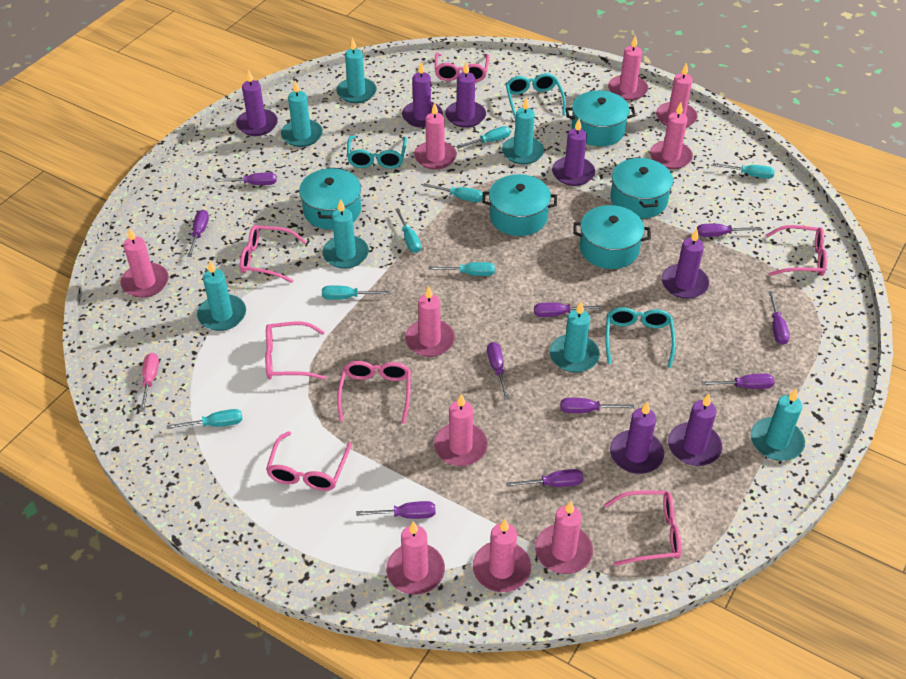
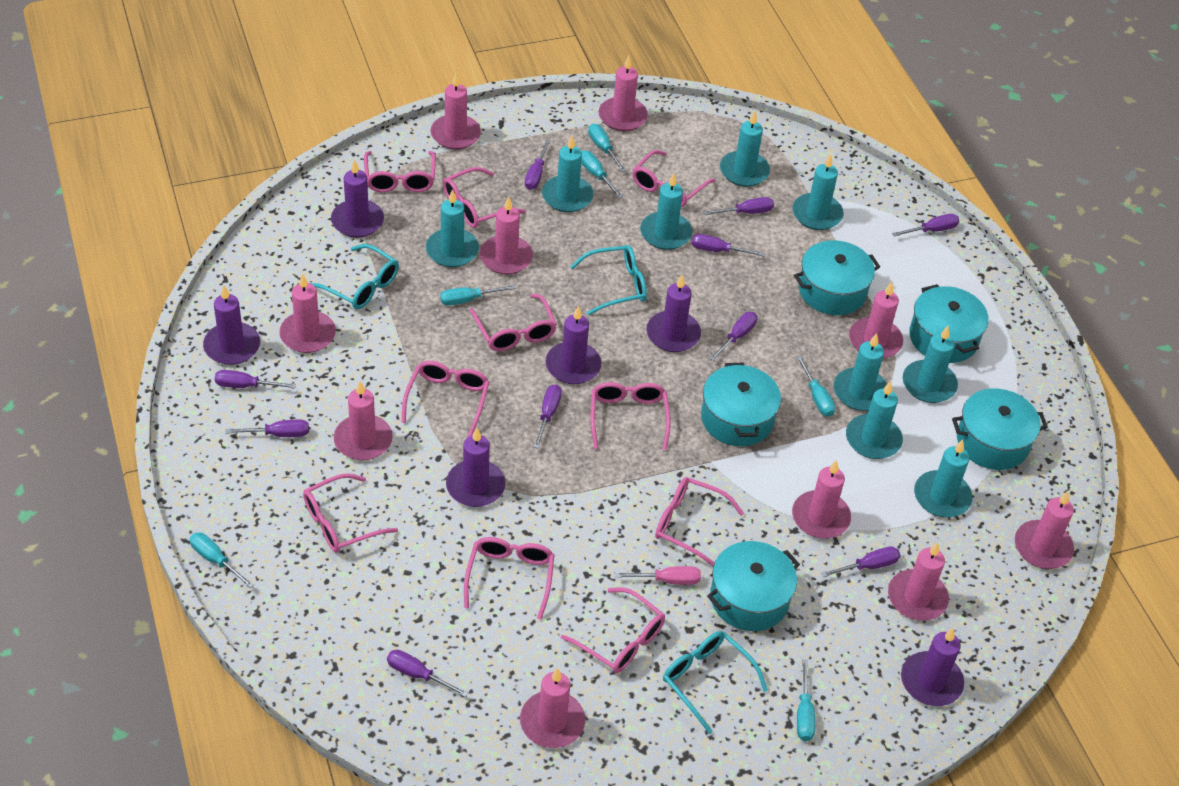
pink glasses: [240,225,307,283] [265,321,326,380] [266,431,352,491] [337,361,411,424] [435,53,489,82] [604,491,682,566] [766,225,827,276] = 7 -> [303,473,398,553] [364,151,436,192] [401,361,490,437] [443,167,526,228] [464,537,554,620] [470,294,557,351] [561,587,665,673] [591,382,671,450] [632,150,715,207] [655,477,744,566] = 10
purple candle: [236,70,278,136] [402,62,443,128] [445,62,486,128] [552,119,595,186] [610,401,664,474] [661,229,709,299] [668,394,722,466] = 7 -> [203,285,260,365] [331,159,384,238] [446,428,506,507] [546,306,602,384] [646,275,701,352] [901,628,964,706] = 6
turquoise candle: [197,261,246,331] [281,80,323,147] [322,199,369,269] [336,37,377,103] [502,97,544,164] [549,302,600,373] [751,389,805,461] = 7 -> [426,189,479,267] [542,136,593,212] [640,173,692,250] [720,111,770,187] [792,154,844,230] [833,333,887,411] [846,381,903,459] [903,326,958,403] [914,439,972,517] = 9
turquoise screwdriver: [167,409,242,429] [322,285,390,300] [395,208,421,253] [423,183,483,202] [429,262,495,276] [456,126,511,149] [713,163,775,179] = 7 -> [190,533,254,588] [440,285,516,305] [581,151,623,198] [588,124,626,172] [796,355,835,417] [797,659,815,741] = 6

